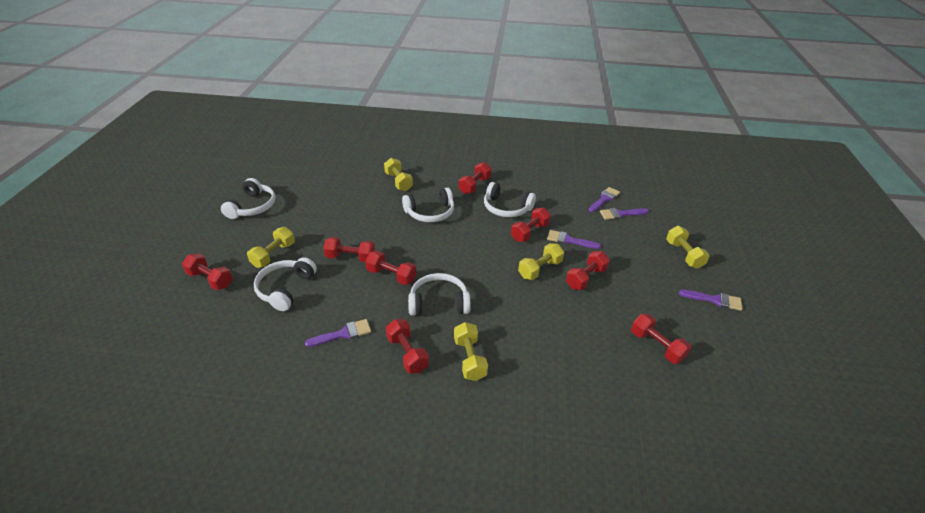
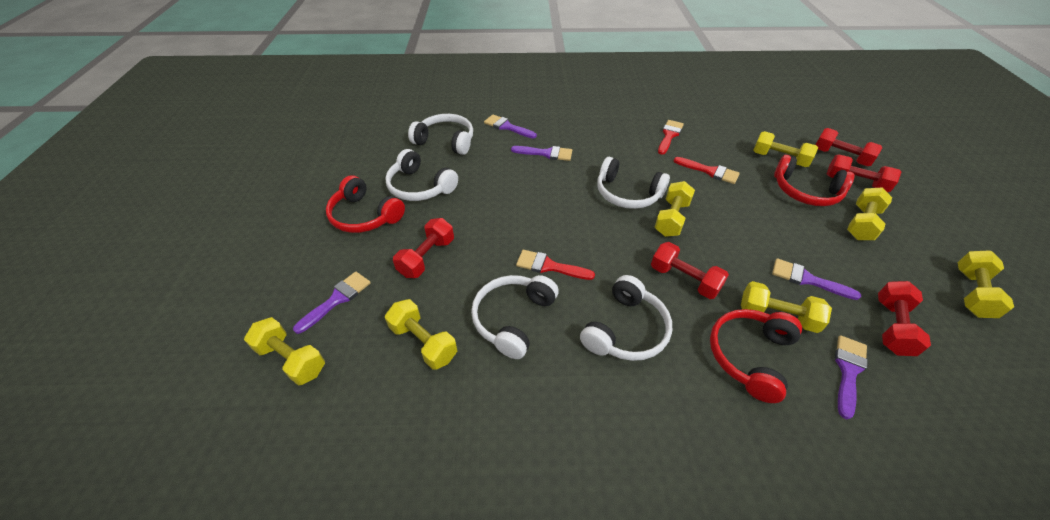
red brush: none = 0 -> [516,250,595,280] [658,120,684,155] [674,157,740,184] = 3
red dumbbell: [182,253,233,290] [323,237,375,262] [365,251,416,285] [386,319,429,373] [459,162,492,194] [511,208,551,242] [566,251,610,290] [631,314,691,364] = 8 -> [393,218,454,278] [651,242,729,299] [816,128,883,166] [827,154,901,192] [878,281,931,356] = 5
red headphones: none = 0 -> [326,175,405,233] [710,309,802,403] [774,155,855,206] = 3
yellow dumbbell: [247,227,295,268] [384,158,413,191] [454,322,488,381] [518,243,564,280] [666,226,710,269] = 5 -> [244,317,325,386] [385,299,457,370] [655,181,695,237] [741,281,832,333] [753,131,818,167] [847,187,892,240] [958,251,1014,318] = 7

